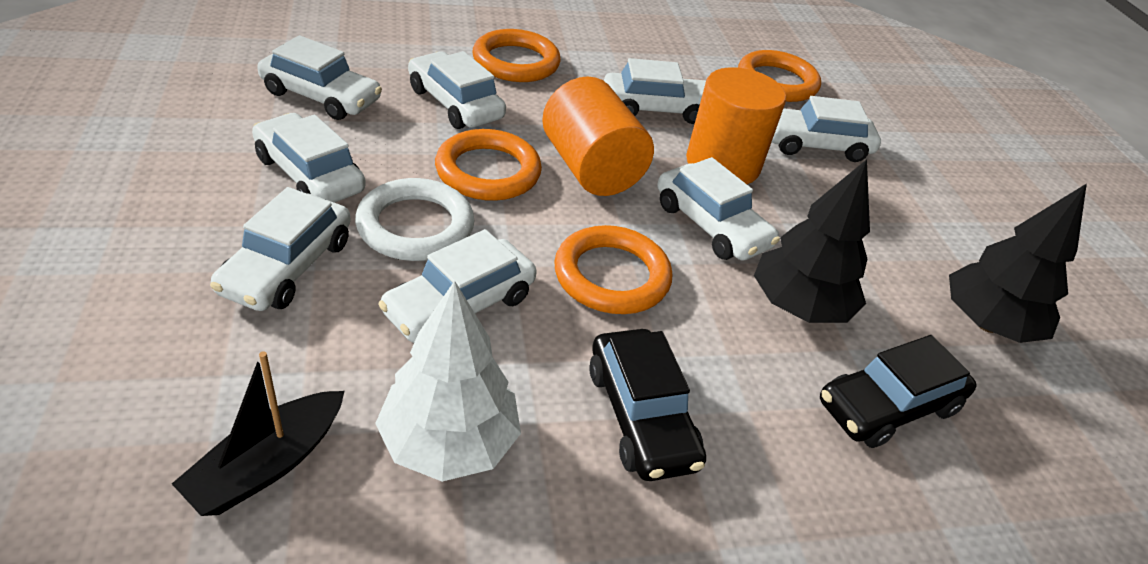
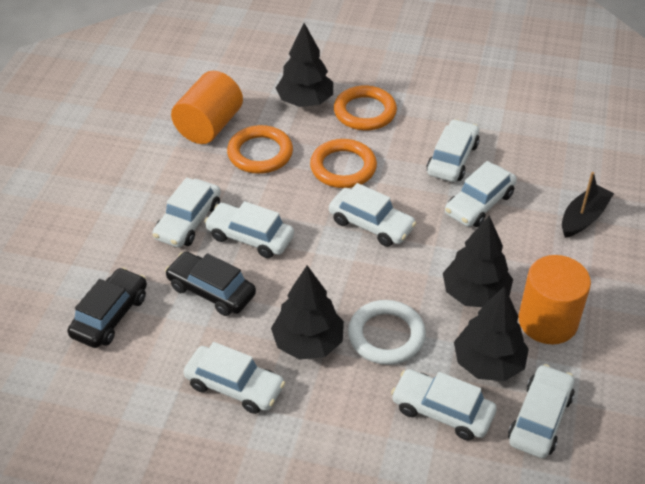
black tree: [754,159,870,323] [949,183,1087,343] = 2 -> [271,266,344,360] [276,23,333,107] [443,215,513,307] [454,286,529,381] = 4
orange ring: [435,129,542,201] [472,29,561,82] [554,225,672,314] [738,50,821,102] = 4 -> [227,125,293,174] [310,139,377,188] [334,85,397,131] = 3
white tree: [375,281,521,482] = 1 -> none = 0

